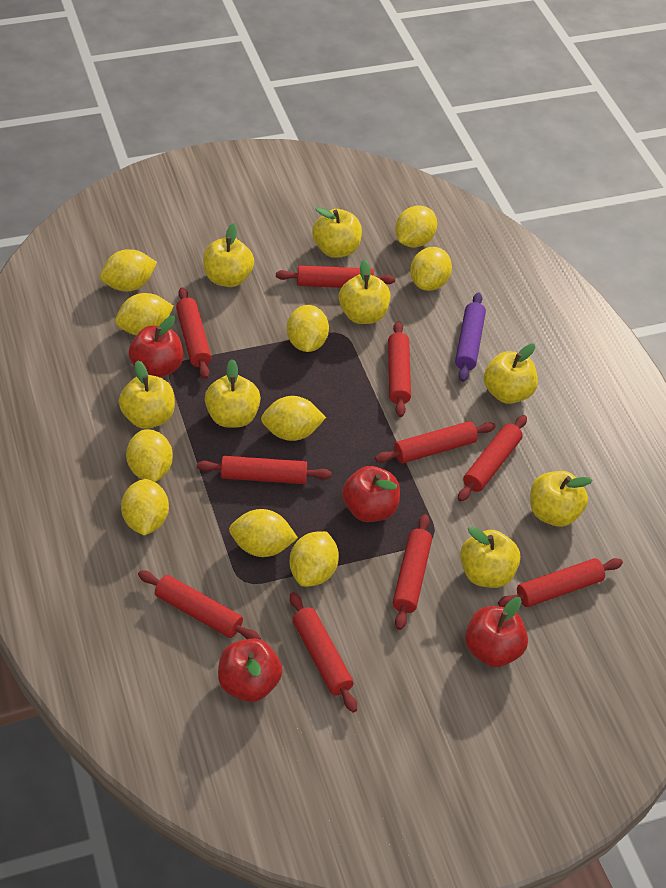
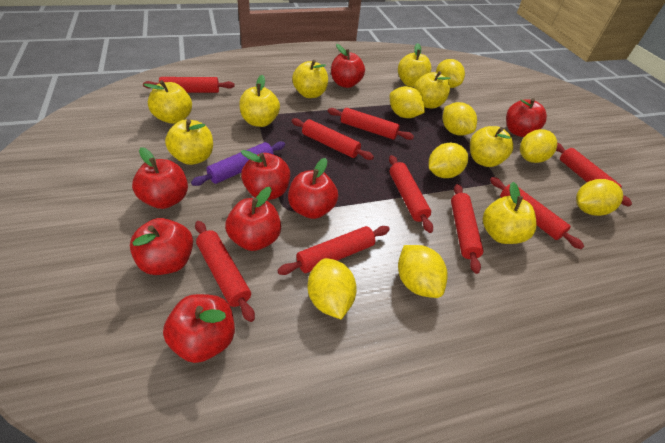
red apple: [129,316,183,377] [218,639,282,702] [342,466,400,522] [465,597,528,667] = 4 -> [130,218,193,275] [132,147,188,209] [163,294,235,363] [225,187,281,251] [241,150,290,200] [288,158,338,219] [331,44,365,88] [506,98,547,137] = 8
red rolling pin: [138,570,261,640] [176,287,212,379] [197,456,331,484] [276,265,395,288] [290,592,357,713] [375,421,496,463] [388,321,411,417] [393,514,432,630] [458,415,527,501] [498,558,623,607] = 10 -> [143,77,235,93] [195,221,255,322] [277,226,390,275] [291,118,374,160] [328,108,414,140] [389,155,433,233] [451,184,483,274] [490,177,584,249] [556,143,632,207] = 9
yellow lemon: [100,249,157,291] [115,293,173,335] [121,479,169,536] [126,429,173,482] [229,509,298,557] [261,396,326,441] [287,305,329,352] [289,531,339,587] [395,205,437,248] [410,247,452,291] = 10 -> [308,258,357,320] [390,86,425,118] [398,245,448,298] [428,143,468,178] [436,59,465,88] [442,102,477,136] [520,129,557,163] [576,179,623,216] = 8

